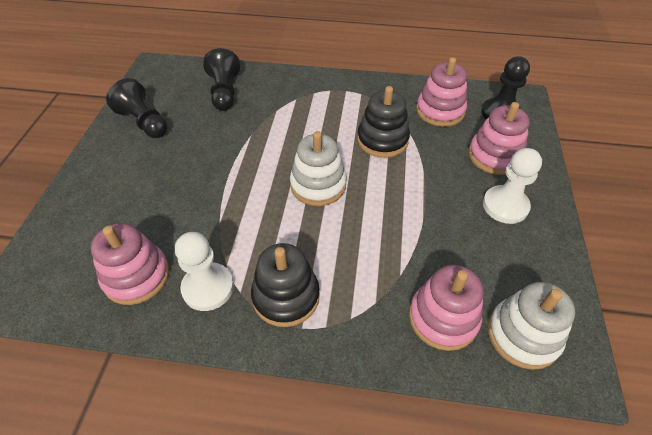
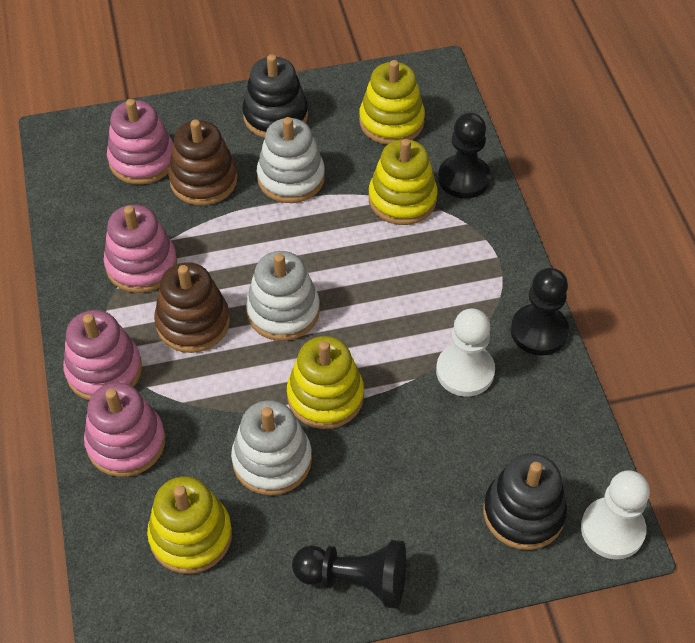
brown stacking toy: none = 0 -> [154,262,230,353] [168,119,237,206] = 2
white stacking toy: [290,131,347,206] [488,282,575,370] = 2 -> [231,400,312,495] [246,251,320,341] [257,117,325,203] = 3
yellow stacking toy: none = 0 -> [147,477,232,574] [287,336,364,429] [359,60,425,145] [369,139,438,225] = 4

